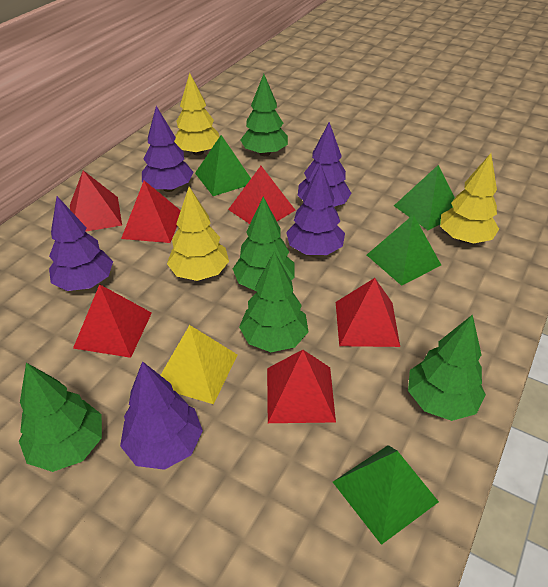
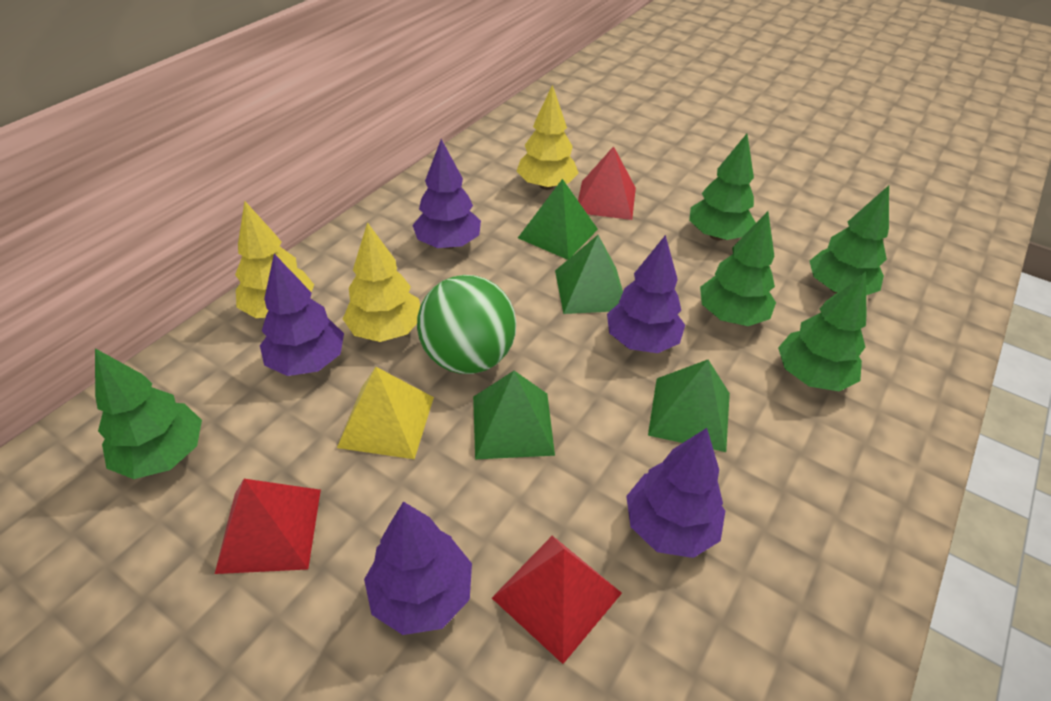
green ball: none = 0 -> [417,275,516,374] = 1
red pyramid: [70,170,122,232] [73,284,152,358] [121,180,181,243] [228,166,295,224] [267,350,336,423] [336,278,400,347] = 6 -> [215,479,321,574] [492,536,622,664] [578,146,636,220] = 3

